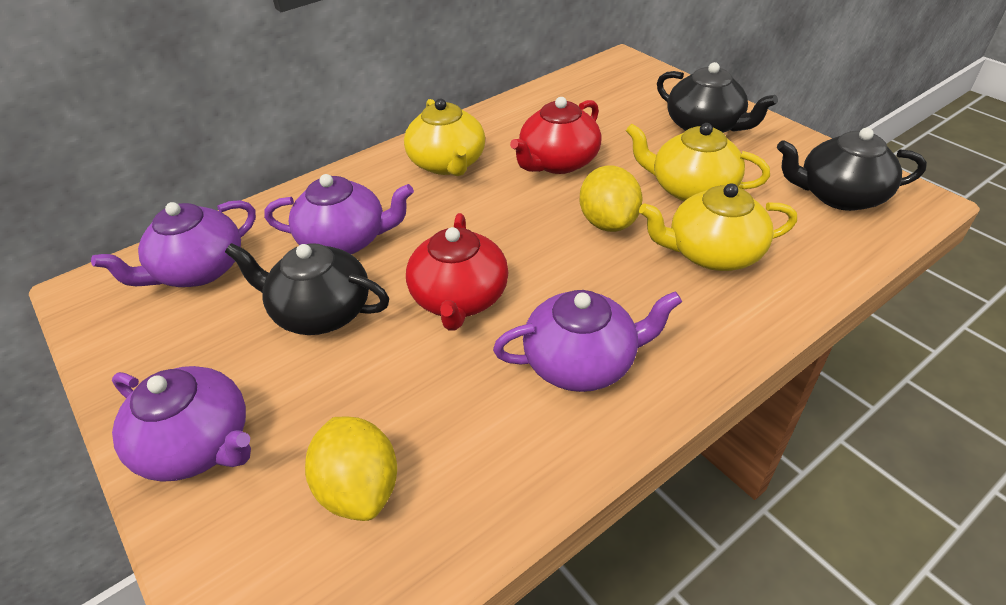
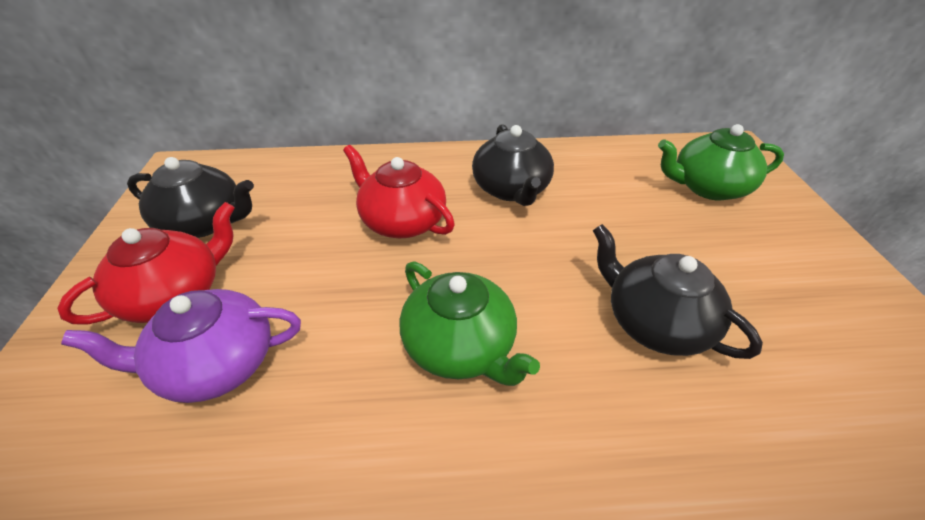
green teapot: none = 0 -> [400,261,540,386] [658,124,784,200] = 2
purple teapot: [91,200,256,287] [112,366,251,482] [264,174,414,254] [493,290,682,392] = 4 -> [61,289,301,403] = 1
yellow lemon: [305,416,397,521] [580,165,643,232] = 2 -> none = 0
yellow teapot: [404,99,485,176] [626,123,770,201] [639,183,797,271] = 3 -> none = 0

